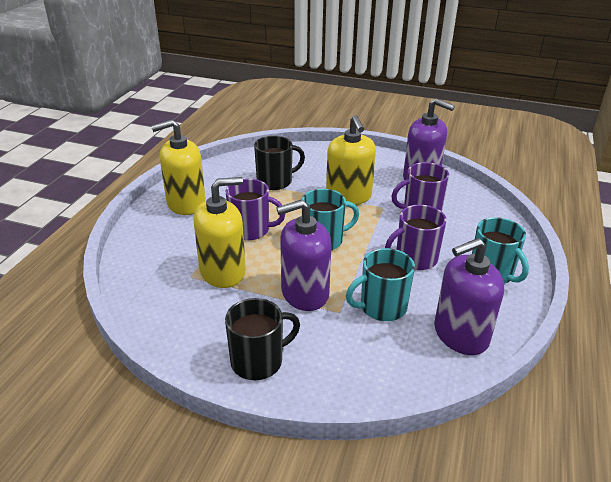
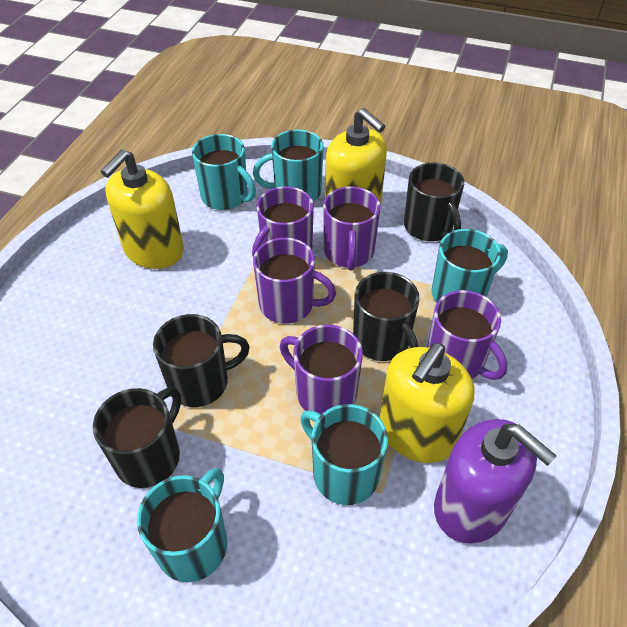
black mug: [225,298,300,380] [254,136,305,190] = 2 -> [93,388,181,488] [153,314,250,407] [353,272,420,361] [404,162,464,241] = 4
purple mug: [225,179,286,240] [385,205,447,270] [392,162,449,211] = 3 -> [252,186,314,257] [253,238,336,324] [280,325,363,415] [323,186,380,270] [427,290,507,380] = 5
purple soap dispenser: [276,199,332,311] [403,98,455,180] [434,238,504,355] = 3 -> [434,419,556,543] = 1
turquoise mug: [302,189,359,251] [346,248,415,321] [472,217,529,284] = 3 -> [137,468,227,582] [192,134,256,210] [253,129,323,201] [300,404,388,505] [432,229,508,303] = 5

